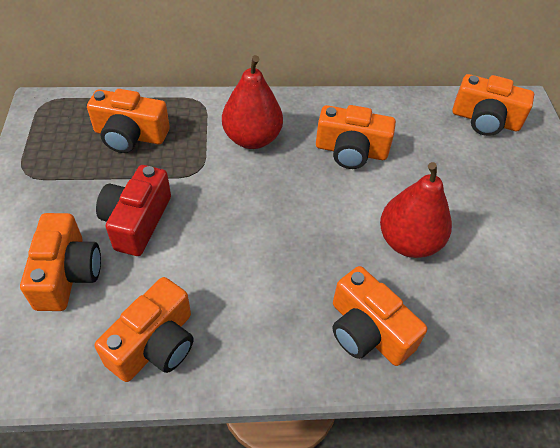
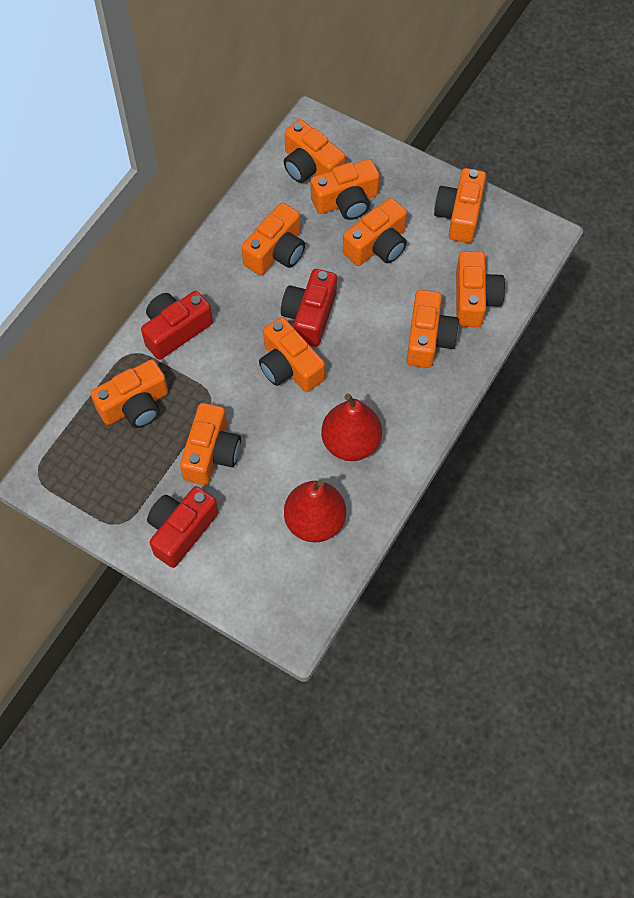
orange camera: [20,213,101,311] [87,89,170,153] [95,277,193,382] [316,105,396,169] [333,266,427,366] [452,74,534,136] = 6 -> [91,359,168,428] [180,403,241,485] [241,203,305,275] [259,317,325,392] [284,119,346,183] [311,159,380,220] [343,198,407,266] [406,290,459,368] [434,168,486,243] [456,251,505,327] = 10
red camera: [96,165,171,256] = 1 -> [141,291,213,360] [147,486,218,568] [281,269,337,347] = 3

